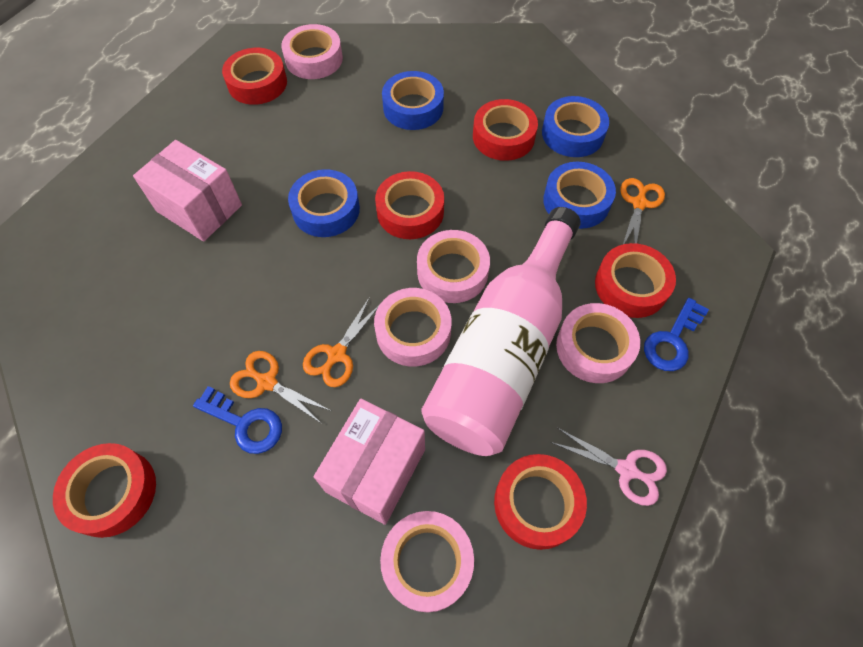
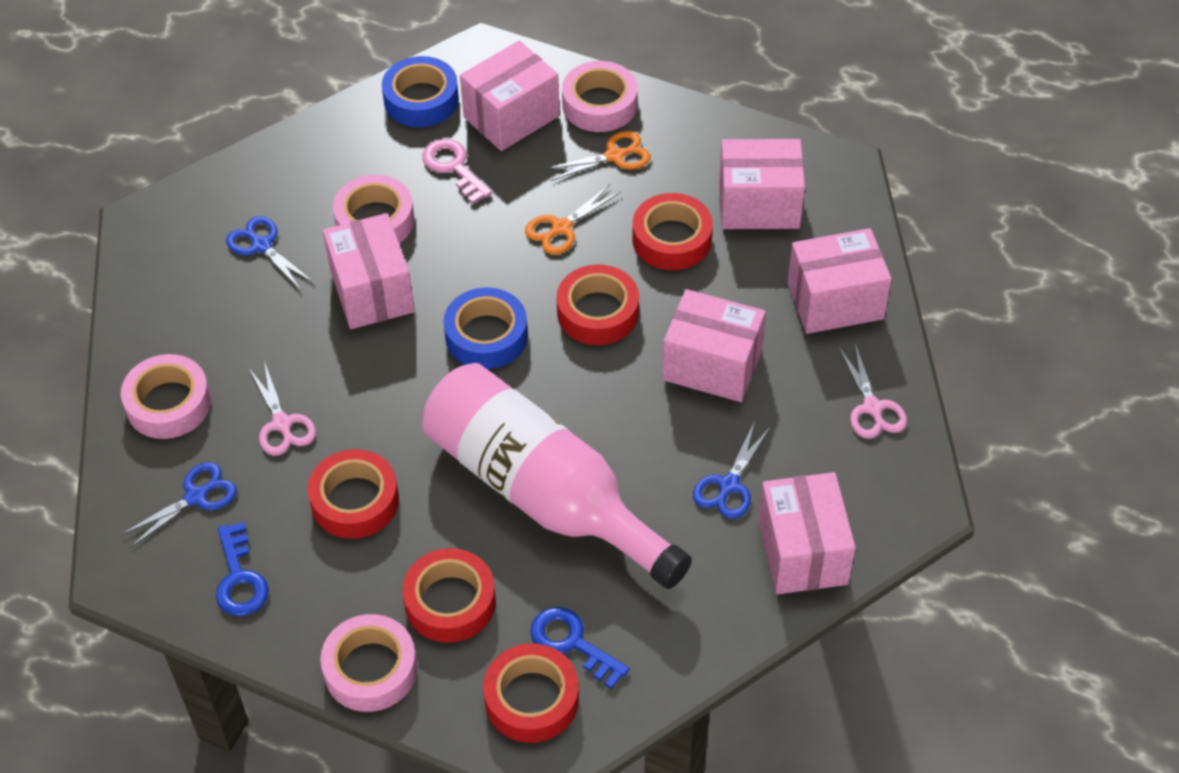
blue scissors: none = 0 -> [121,462,237,548] [226,216,314,290] [693,422,771,519] = 3
blue tape: [288,169,360,237] [382,71,444,130] [542,96,609,157] [543,162,616,229] = 4 -> [382,56,459,127] [443,287,528,369] = 2
orange scissors: [230,351,331,424] [303,297,379,387] [621,178,665,244] = 3 -> [525,184,621,255] [545,131,650,181] = 2
pink box: [133,140,242,242] [314,399,425,525] = 2 -> [323,213,415,329] [460,41,560,151] [662,289,766,402] [719,139,805,229] [758,472,856,594] [788,228,892,334] = 6
pink key: none = 0 -> [422,139,492,204] = 1
pink scissors: [550,428,667,506] = 1 -> [249,361,316,456] [839,344,907,439] = 2
pink tape: [281,24,343,79] [374,288,452,366] [380,511,474,613] [417,230,490,303] [556,303,640,383] = 5 -> [121,354,211,439] [320,614,417,712] [333,175,415,243] [562,61,638,132] = 4
red tape: [53,443,156,538] [222,48,287,105] [375,171,444,239] [473,99,538,161] [494,454,587,550] [595,243,676,318] = 6 -> [308,449,399,539] [402,548,496,643] [483,644,579,743] [557,264,639,345] [633,193,713,270] = 5

